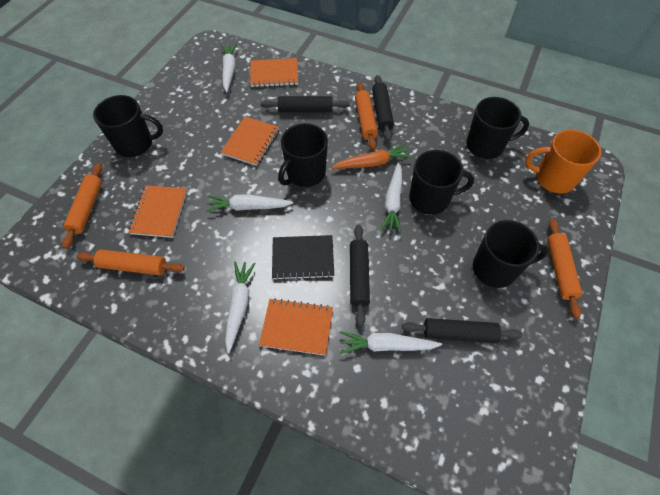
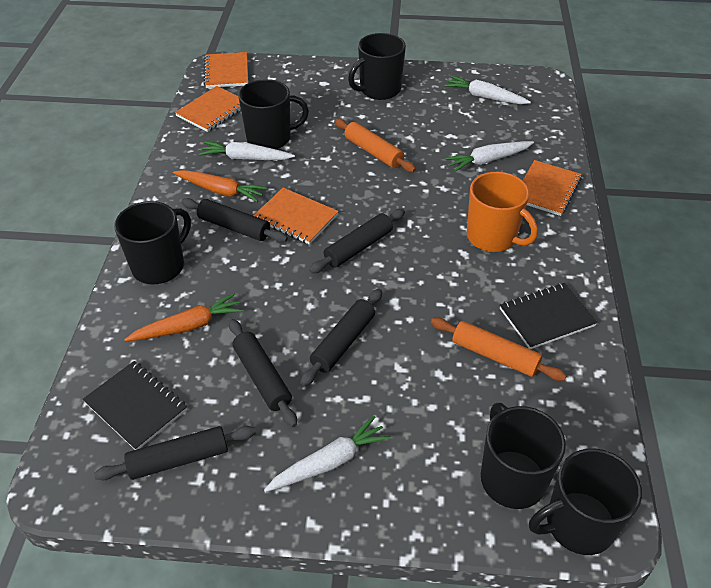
black notebook: [272,235,334,280] = 1 -> [82,361,187,450] [500,283,598,349] = 2
black rolling pin: [261,96,350,112] [350,225,370,326] [372,75,394,141] [402,318,523,343] = 4 -> [94,426,256,480] [181,198,288,242] [229,319,297,427] [300,289,382,386] [309,209,405,273] = 5
orange carrot: [331,144,412,169] = 1 -> [124,293,243,341] [173,170,267,202] = 2
orange rolling pin: [62,163,103,249] [77,249,185,275] [355,82,378,150] [547,219,582,319] = 4 -> [335,119,416,172] [431,318,567,381] = 2
white carrot: [206,194,293,212] [221,43,237,92] [225,261,256,353] [340,331,442,354] [381,163,402,233] = 5 -> [199,141,295,160] [264,416,391,492] [445,76,531,104] [445,141,534,172] = 4

